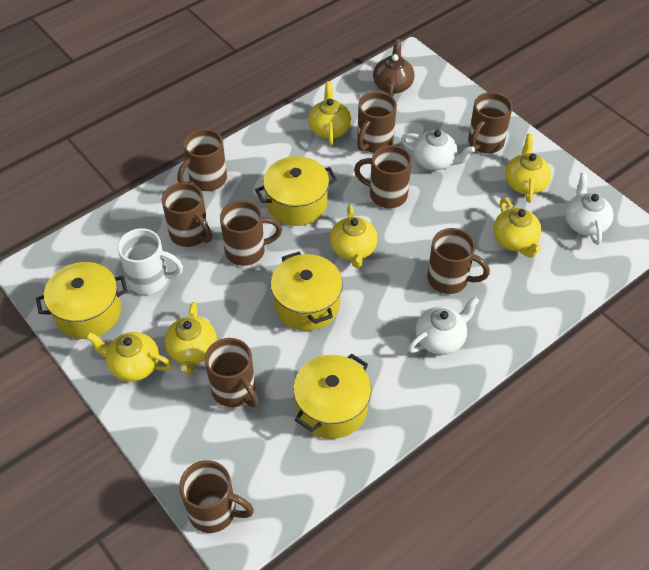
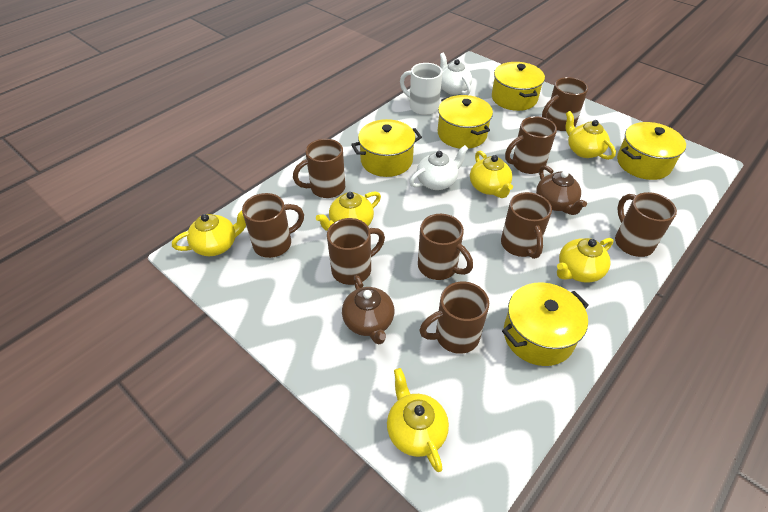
brown teapot: [373,39,414,97] = 1 -> [342,275,394,344] [536,165,587,215] = 2
white teapot: [401,130,475,170] [408,297,479,355] [565,172,613,245] = 3 -> [409,145,468,190] [440,53,472,95] = 2
yellow pot: [36,262,128,339] [255,156,337,226] [271,252,343,331] [293,354,371,439] = 4 -> [351,119,422,177] [438,95,493,149] [492,62,545,111] [502,282,589,366] [617,122,686,180] = 5

